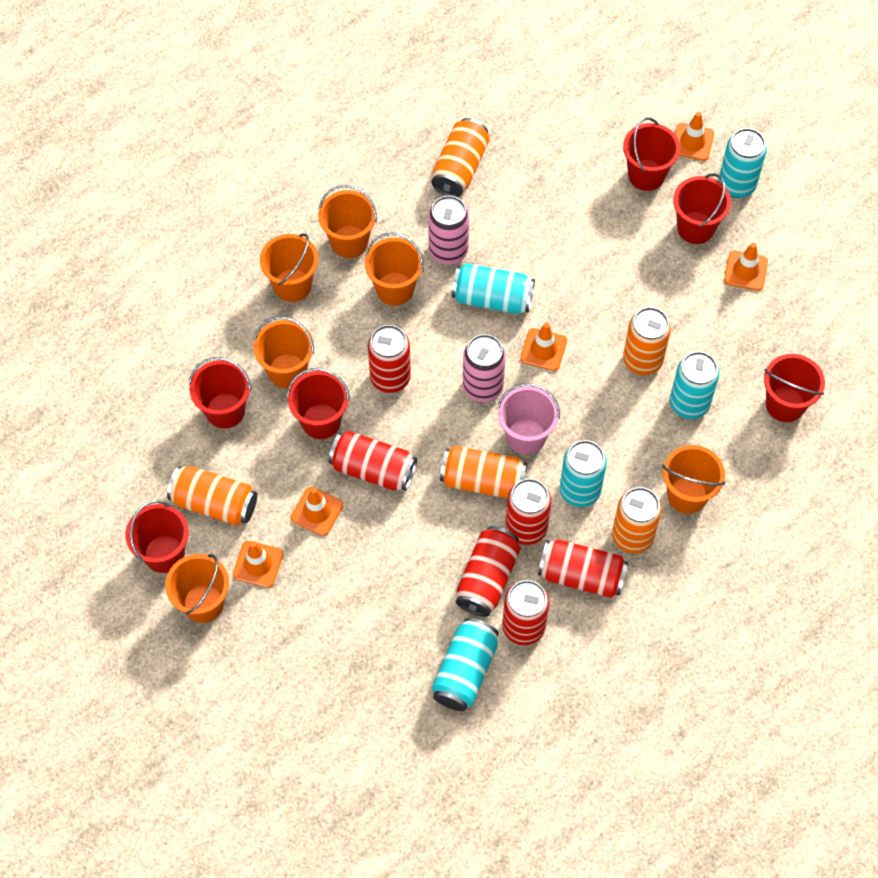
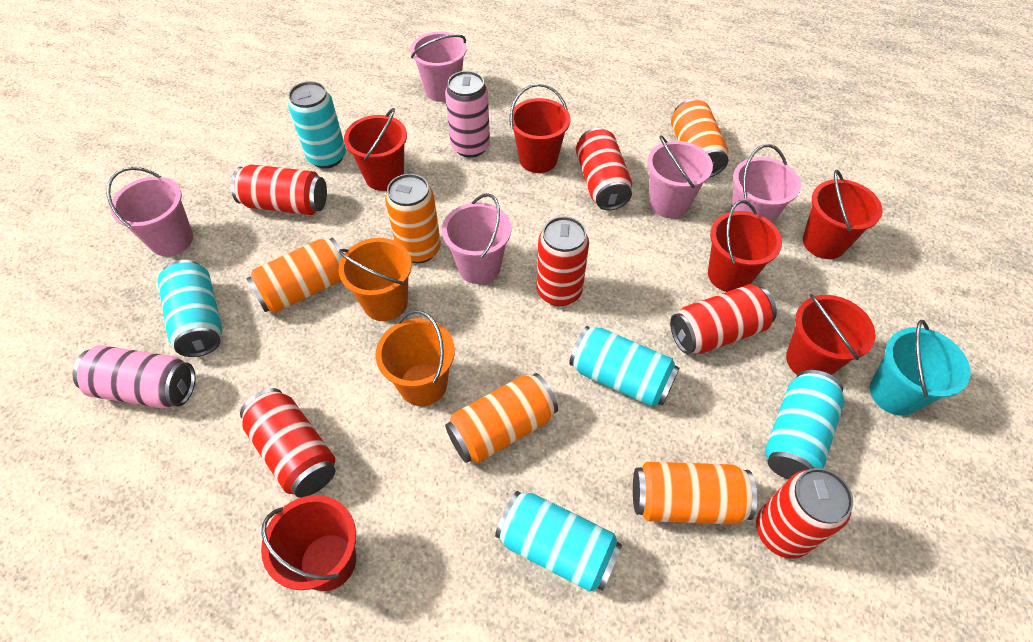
orange bucket: [165,554,229,623] [254,316,314,388] [260,233,318,302] [318,185,377,258] [365,232,424,306] [662,445,725,514] = 6 -> [339,238,412,321] [375,310,455,406] = 2
orange traffic cone: [233,541,283,588] [291,487,343,536] [520,323,567,371] [675,112,714,161] [724,243,768,291] = 5 -> none = 0
pink bucket: [497,383,560,454] = 1 -> [107,167,193,256] [410,32,467,102] [442,193,511,284] [647,135,713,218] [730,144,801,223] = 5
turquoise bucket: none = 0 -> [870,320,971,416] = 1

